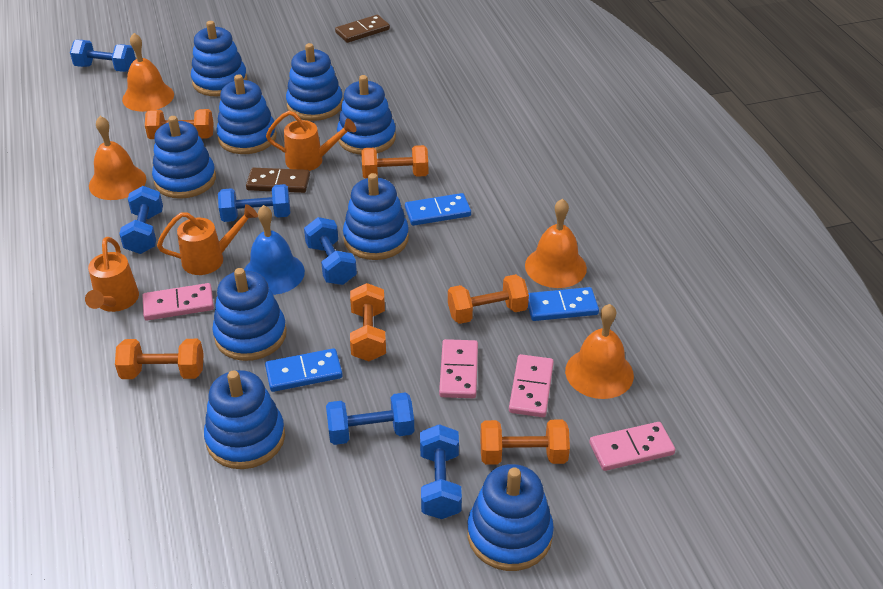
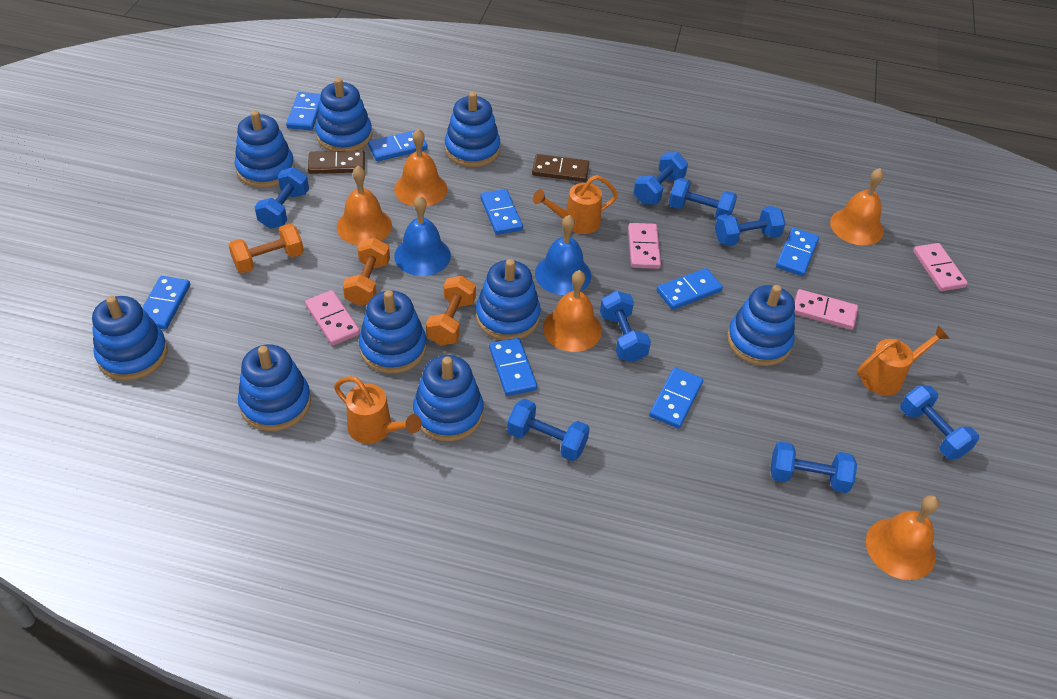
blue bell: [244,205,305,295] = 1 -> [394,196,451,276] [535,215,591,295] = 2
blue domino: [265,348,343,392] [405,193,471,226] [528,287,599,321] = 3 -> [142,276,190,330] [286,92,321,130] [368,130,428,161] [480,189,523,235] [489,338,537,396] [649,367,703,429] [657,268,723,310] [776,228,819,276] = 8
blue dumbbell: [70,40,136,72] [119,186,163,254] [218,184,290,222] [304,217,357,285] [326,392,414,445] [420,424,462,519] = 6 -> [255,167,309,229] [507,399,590,461] [600,291,651,362] [634,152,688,205] [669,178,737,220] [715,206,786,246] [770,441,857,493] [900,385,979,459] = 8
orange bell: [89,116,146,200] [122,33,174,112] [525,199,587,288] [565,304,634,399] = 4 -> [336,166,392,245] [394,129,447,207] [543,270,602,352] [830,168,884,245] [866,495,939,580] = 5
orange dumbbell: [115,339,204,379] [145,109,213,139] [350,283,386,361] [361,145,428,179] [448,274,529,324] [480,420,570,465] = 6 -> [229,224,304,273] [343,238,390,306] [426,276,476,345] = 3

